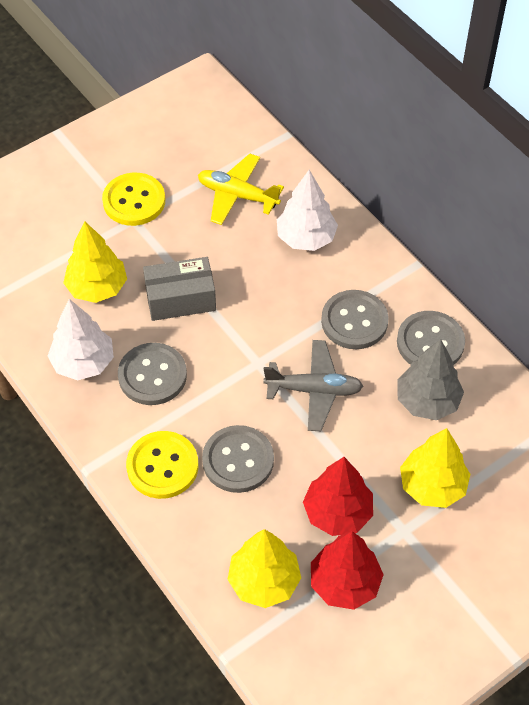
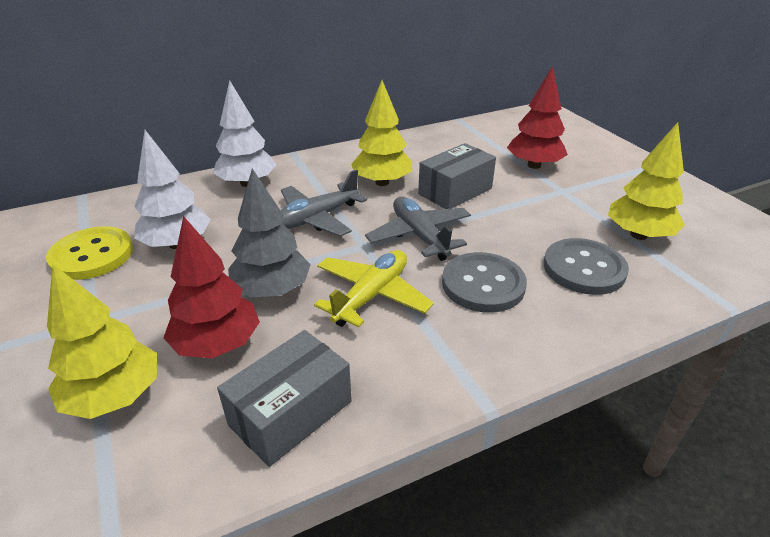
grey box: [143,257,216,321] = 1 -> [217,330,352,467] [418,143,496,209] = 2
grey button: [118,343,187,405] [202,425,274,493] [321,290,389,349] [397,311,465,365] = 4 -> [442,252,527,313] [544,238,629,295] = 2
grey plane: [263,340,363,431] = 1 -> [280,169,367,237] [365,197,471,261] = 2
yellow button: [102,173,165,226] [126,431,198,499] = 2 -> [46,226,133,280] = 1

